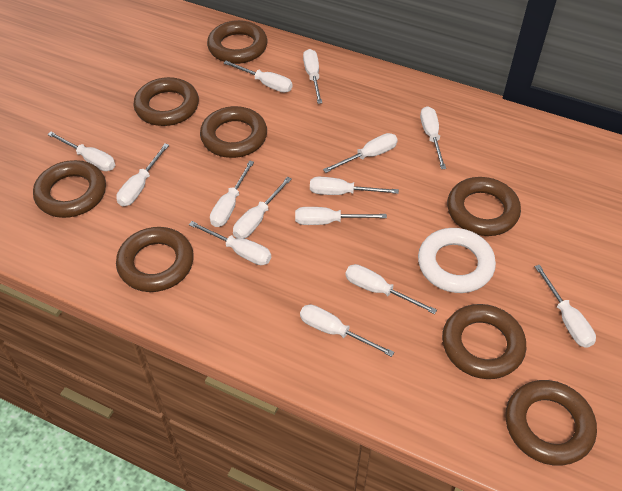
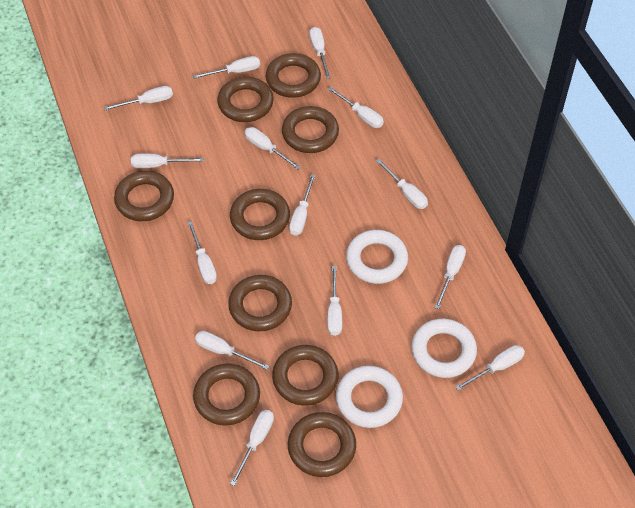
brown ring: [33,160,106,218] [116,227,194,292] [134,77,199,126] [200,106,267,158] [207,20,267,64] [442,304,526,379] [447,177,521,236] [505,380,597,466] = 8 -> [114,171,174,221] [193,363,260,426] [217,77,274,122] [228,275,292,331] [230,189,290,240] [266,53,321,98] [272,345,338,406] [282,106,339,153] [288,412,356,477] = 9
white ring: [418,228,496,293] = 1 -> [336,366,403,428] [346,230,408,284] [411,319,477,378] = 3

